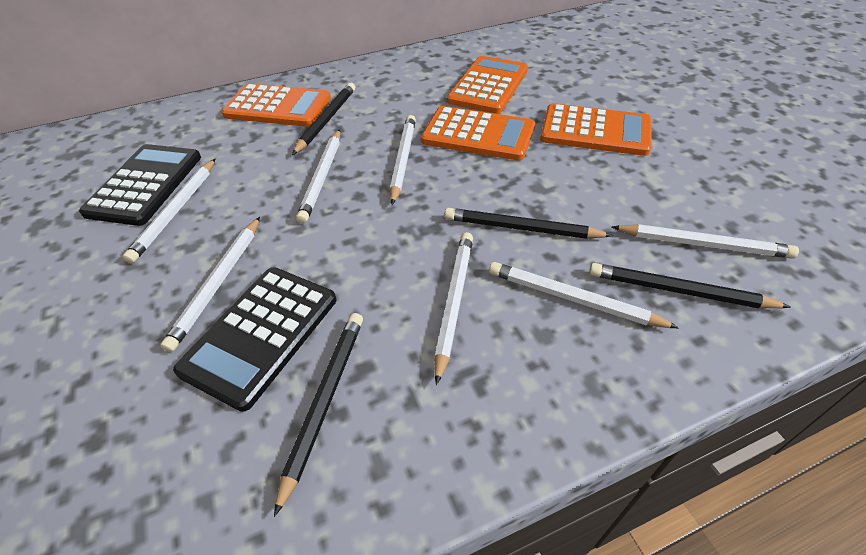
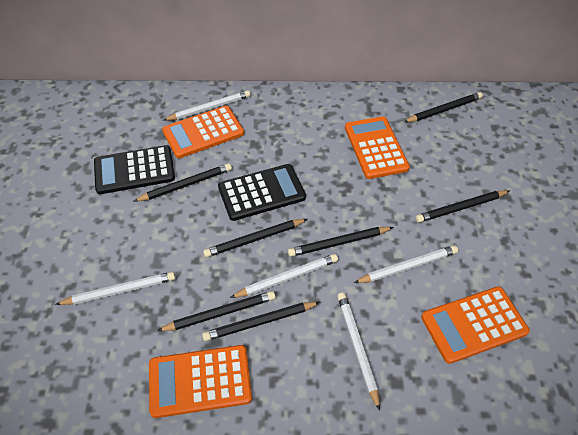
black pencil: [274,313,363,517] [292,83,355,155] [445,208,613,239] [589,263,791,309] = 4 -> [133,163,232,202] [157,291,276,331] [202,302,320,341] [203,219,307,257] [288,227,394,257] [404,92,483,122] [415,190,510,223] = 7
white pencil: [123,159,215,263] [160,217,260,352] [296,129,340,224] [390,115,416,205] [434,232,473,385] [489,262,679,328] [612,224,799,259] = 7 -> [55,272,175,305] [163,90,251,121] [230,254,338,298] [337,293,380,411] [354,245,458,283] = 5

